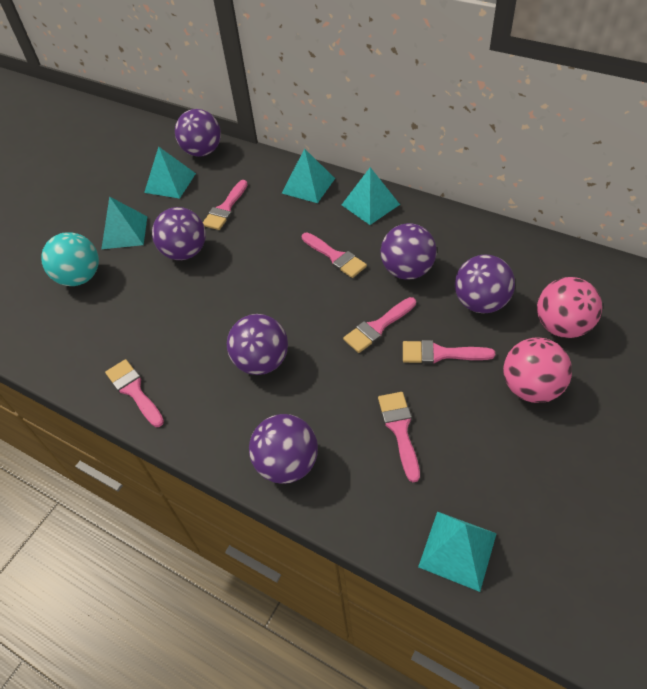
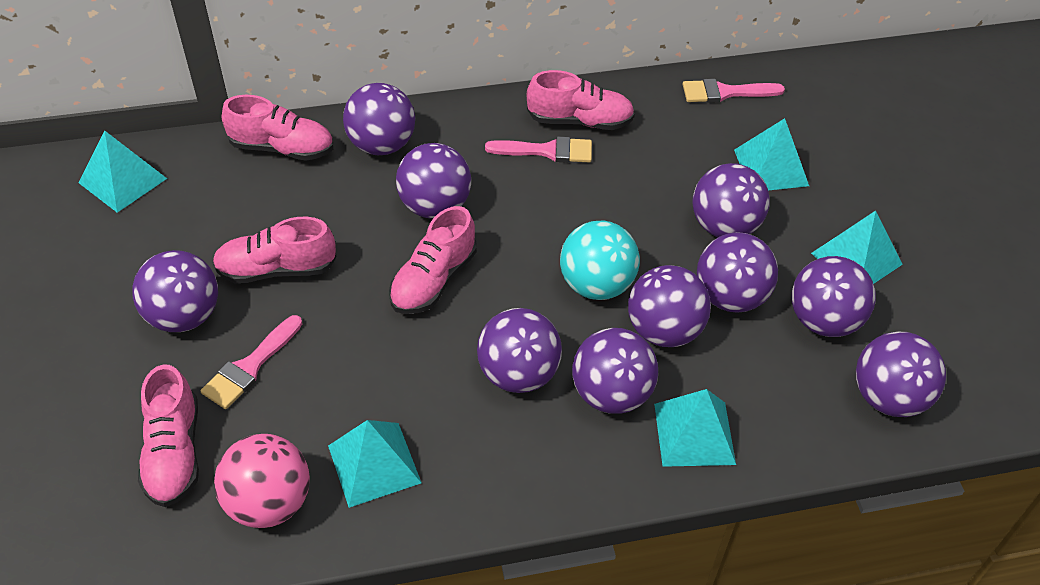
pink ball: [503,338,572,403] [537,277,602,338] = 2 -> [214,434,310,528] = 1
pink brush: [105,359,164,427] [203,180,248,230] [302,233,367,278] [343,297,416,353] [378,392,420,482] [403,340,495,364] = 6 -> [201,315,302,409] [485,136,592,163] [683,79,785,103] = 3
pink shoe: none = 0 -> [138,364,199,507] [212,217,337,284] [222,95,333,161] [389,206,477,314] [527,70,635,130] = 5
purple ball: [152,207,206,260] [175,109,221,157] [227,314,288,375] [249,414,318,484] [381,223,436,280] [455,255,515,313] = 6 -> [133,250,218,332] [343,83,415,155] [396,143,471,218] [477,308,562,393] [572,328,658,414] [628,265,711,347] [692,163,770,237] [697,232,778,313] [792,256,876,337] [856,332,946,417] = 10

